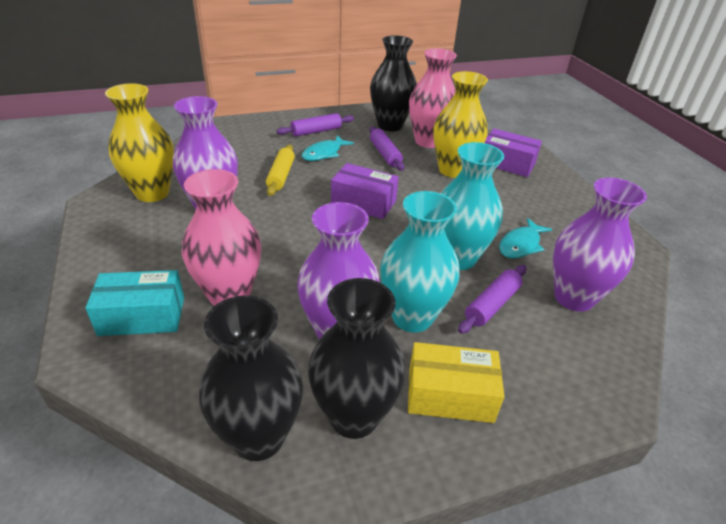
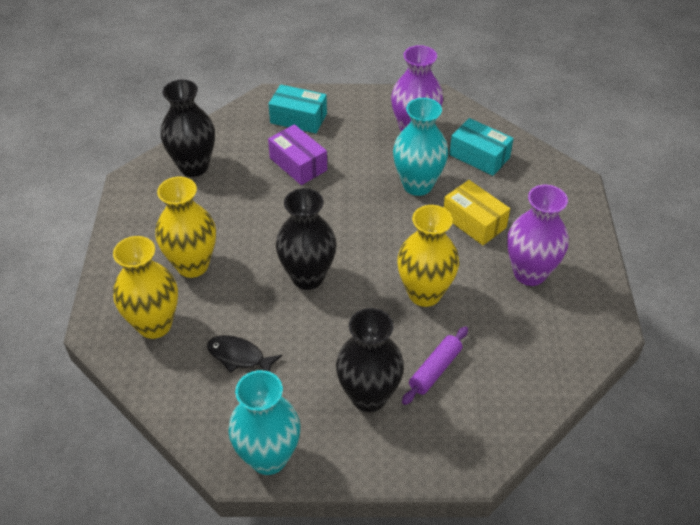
black fish: none = 0 -> [207,335,282,373] = 1
pink vase: [182,169,261,306] [409,48,457,148] = 2 -> none = 0
purple box: [331,163,399,219] [485,129,542,177] = 2 -> [268,124,327,185] = 1
purple rolling pin: [276,113,354,137] [369,126,405,171] [458,265,526,334] = 3 -> [402,326,468,405] = 1
purple vase: [173,96,238,209] [297,202,380,339] [553,178,647,312] = 3 -> [391,45,443,132] [507,185,569,286] = 2
turquoise box: [85,270,184,336] = 1 -> [269,84,327,133] [449,118,514,176] = 2
turquoise fish: [302,135,354,161] [499,218,552,258] = 2 -> none = 0
yellow rolling pin: [266,144,295,196] = 1 -> none = 0
yellow vase: [105,83,174,202] [433,71,488,178] = 2 -> [113,236,178,339] [155,177,216,278] [397,205,459,307] = 3

